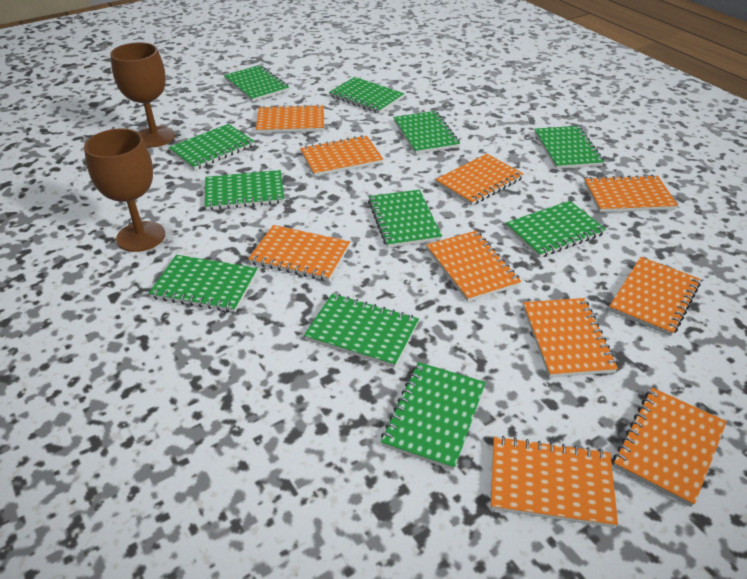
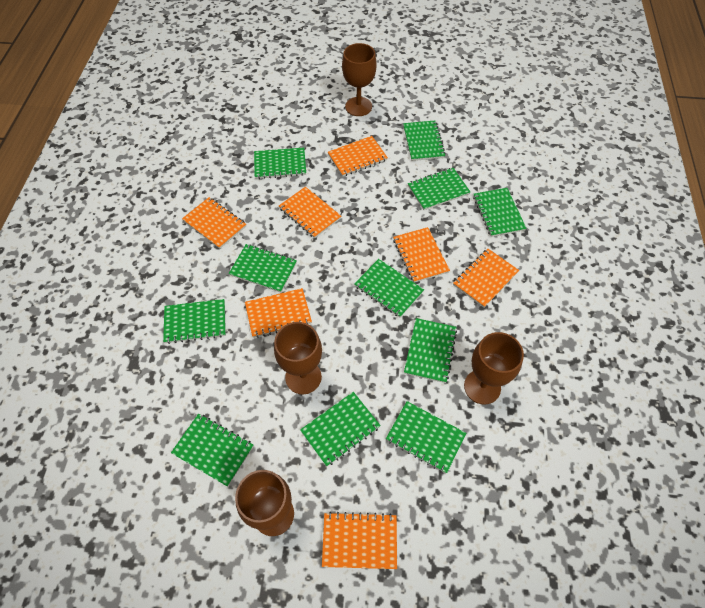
brown goblet: [84,129,165,252] [110,42,175,148] = 2 -> [235,470,294,536] [274,322,322,394] [342,43,377,116] [464,332,524,405] = 4
orange notebook: [248,225,350,281] [256,104,324,133] [300,135,383,177] [426,231,521,302] [435,154,524,206] [491,436,618,528] [523,298,618,378] [584,175,678,213] [609,257,701,336] [613,388,727,507] = 10 -> [182,197,246,249] [245,288,312,338] [279,187,341,238] [322,512,397,569] [328,136,388,177] [393,227,450,283] [453,249,519,308] = 7

